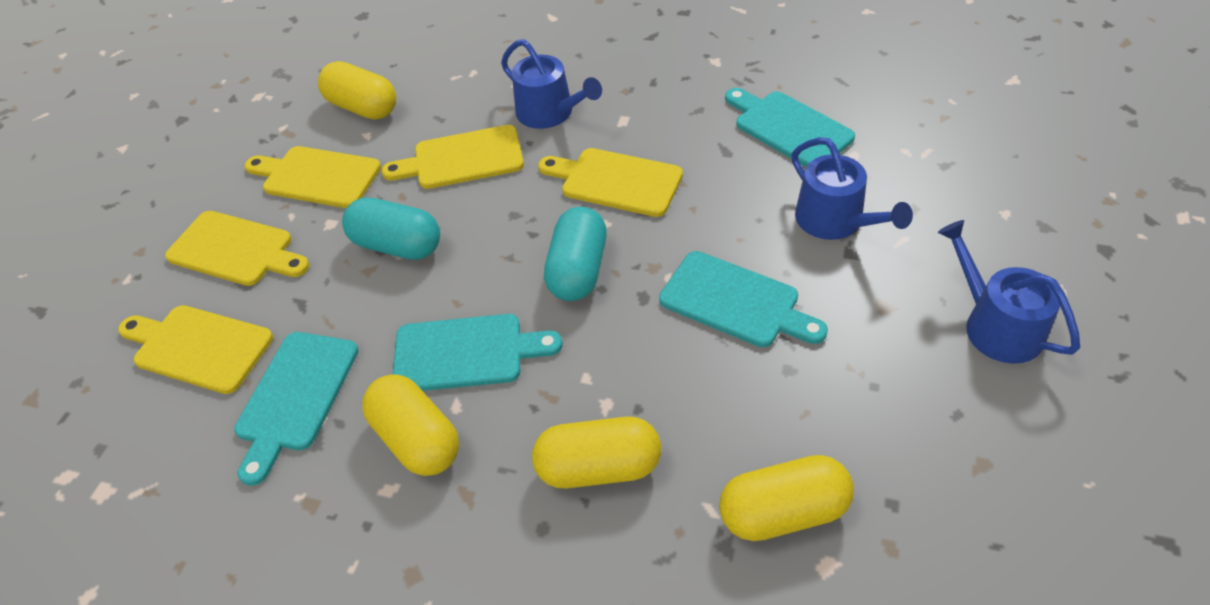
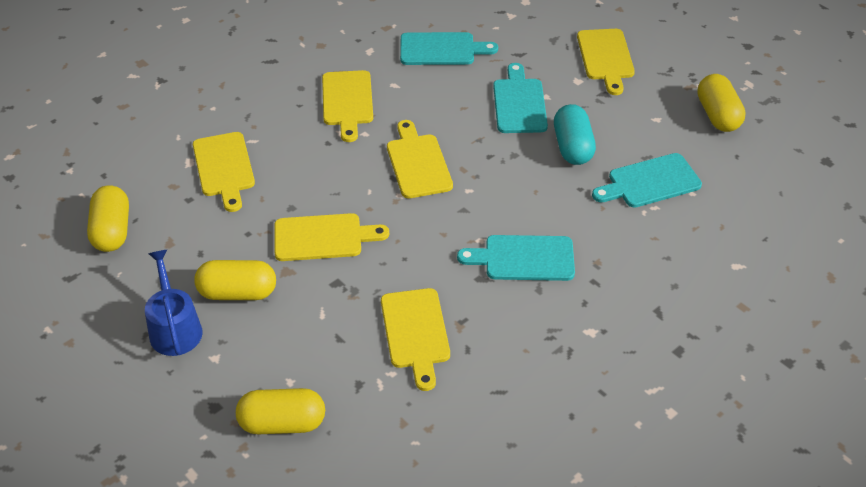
blue watering can: [501,39,602,129] [791,137,913,240] [938,220,1080,364] = 3 -> [145,250,203,356] = 1
turquoise capsule: [342,197,440,260] [544,207,607,301] = 2 -> [554,104,596,165] = 1
yellow cutting board: [118,305,273,394] [165,211,309,286] [245,146,381,208] [381,125,524,189] [538,148,683,217] = 5 -> [193,132,255,212] [274,213,389,261] [322,70,373,142] [381,288,450,391] [387,120,453,198] [577,29,635,95] = 6

